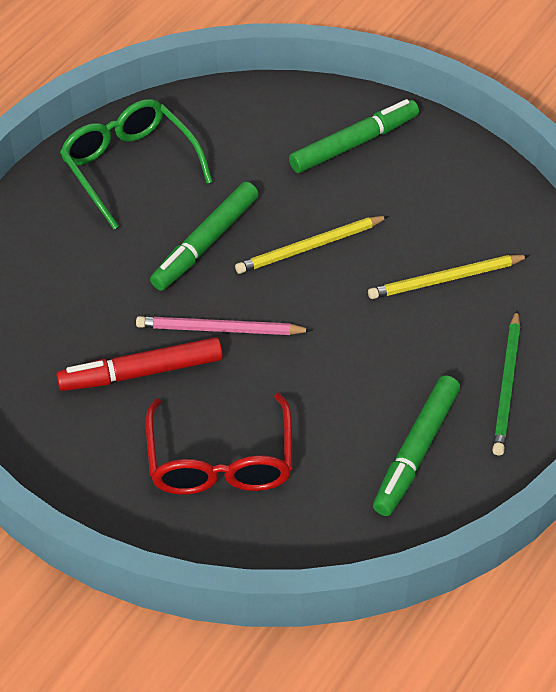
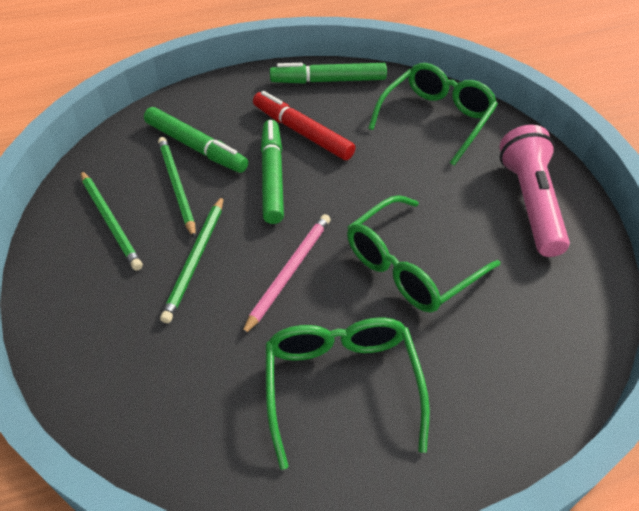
green glasses: [60,99,213,229] = 1 -> [266,317,430,470] [347,195,500,313] [368,63,498,166] = 3
green pencil: [492,310,520,455] = 1 -> [81,171,143,271] [158,137,196,239] [160,196,223,323] = 3
pink flashlight: none = 0 -> [499,125,570,257] = 1
red glasses: [146,393,292,495] = 1 -> none = 0
yellow pencil: [235,216,389,274] [368,255,530,299] = 2 -> none = 0

